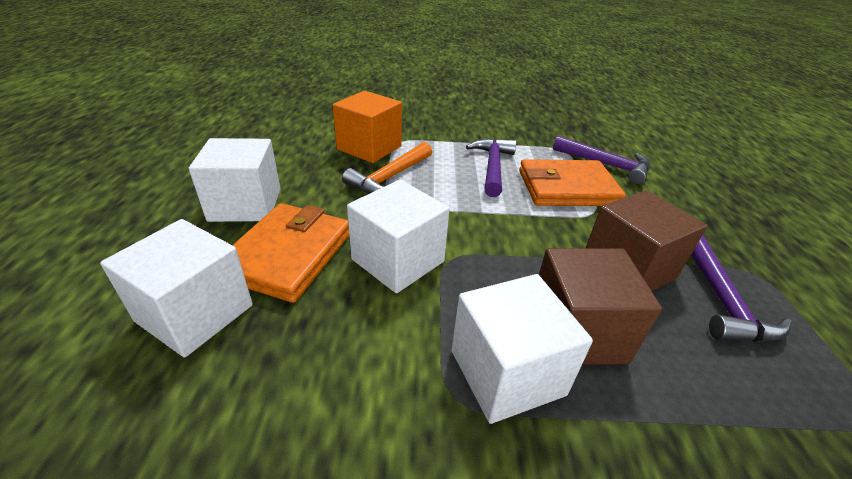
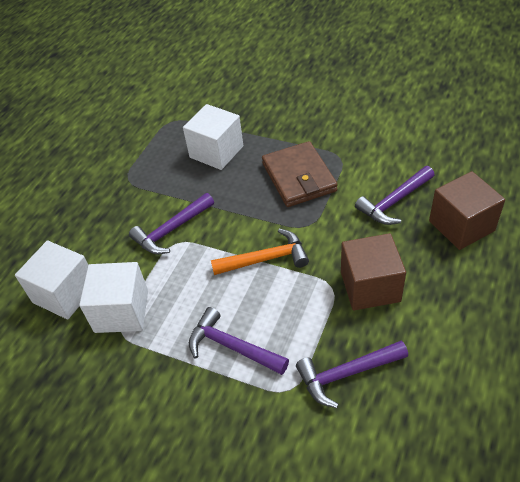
brown wallet: none = 0 -> [262,141,338,207] = 1
orange cube: [333,91,402,163] = 1 -> none = 0
orange wallet: [233,203,349,303] [519,159,626,206] = 2 -> none = 0
purple hammer: [466,138,516,197] [553,136,650,184] [691,235,792,342] = 3 -> [129,193,214,254] [189,307,289,375] [296,341,408,408] [355,166,434,225] = 4
white cube: [100,219,253,358] [189,138,281,222] [347,180,450,293] [451,274,593,424] = 4 -> [15,240,88,319] [79,262,148,333] [183,104,243,170] = 3

